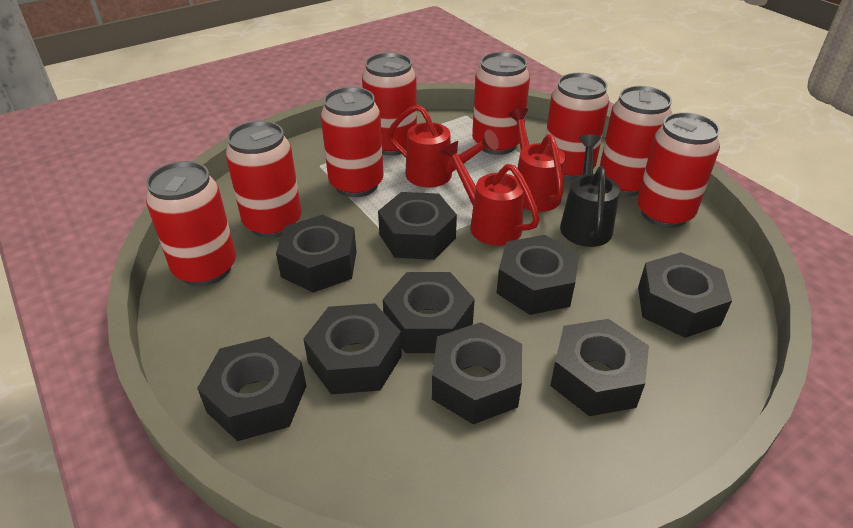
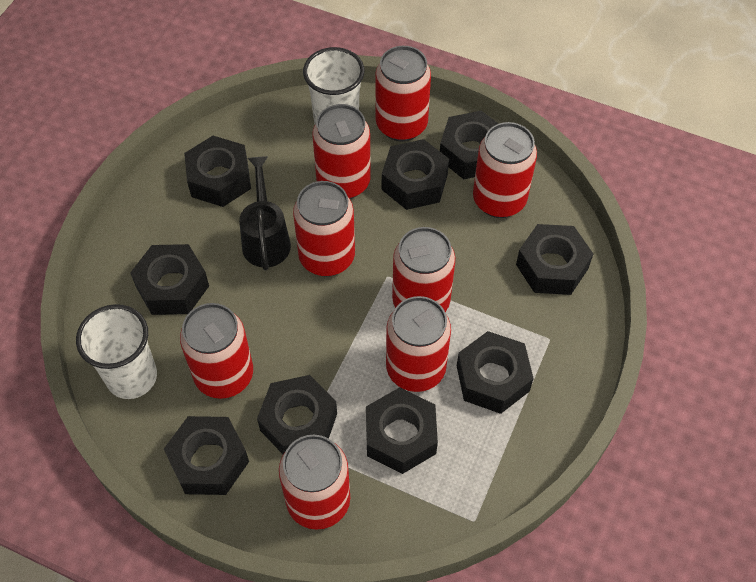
red watering can: [388,104,499,188] [440,141,540,246] [508,108,566,212] = 3 -> none = 0
white cup: none = 0 -> [76,304,157,399] [303,47,364,124] = 2

